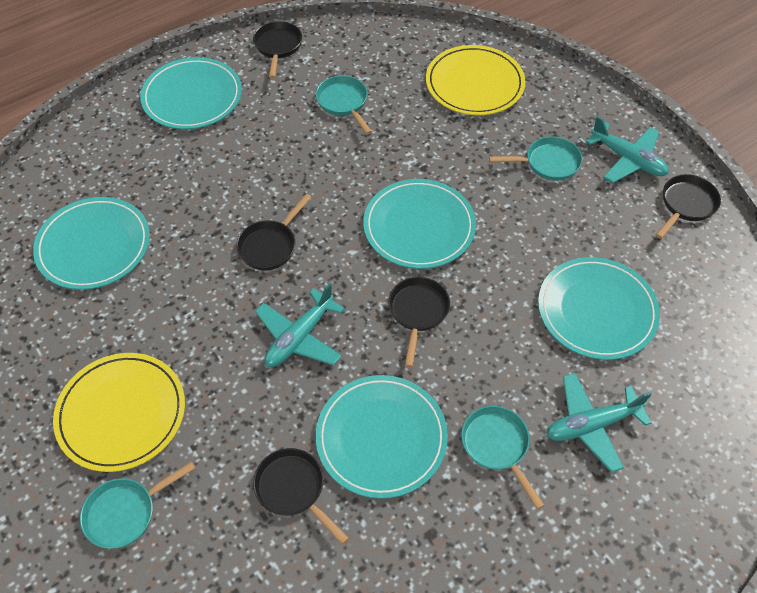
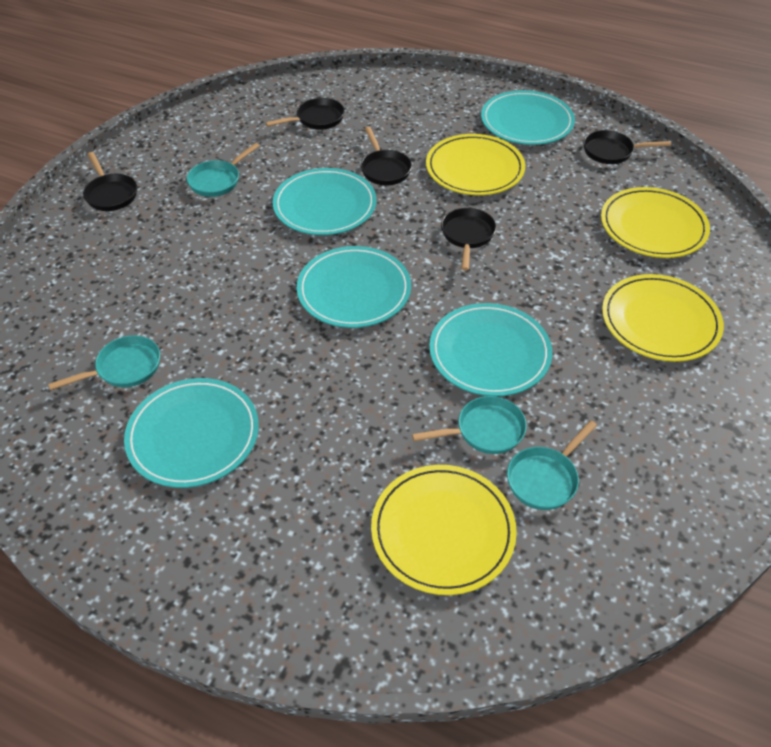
turquoise plane: [255,283,345,367] [546,373,652,473] [586,116,669,183] = 3 -> none = 0
yellow plate: [53,353,185,472] [426,45,525,115] = 2 -> [371,465,517,595] [426,134,525,195] [601,187,710,258] [602,274,724,362] = 4

